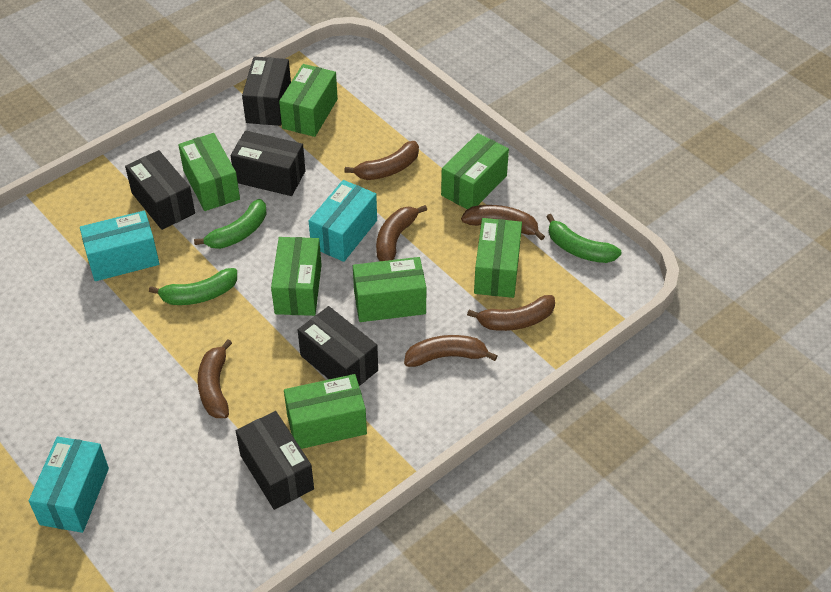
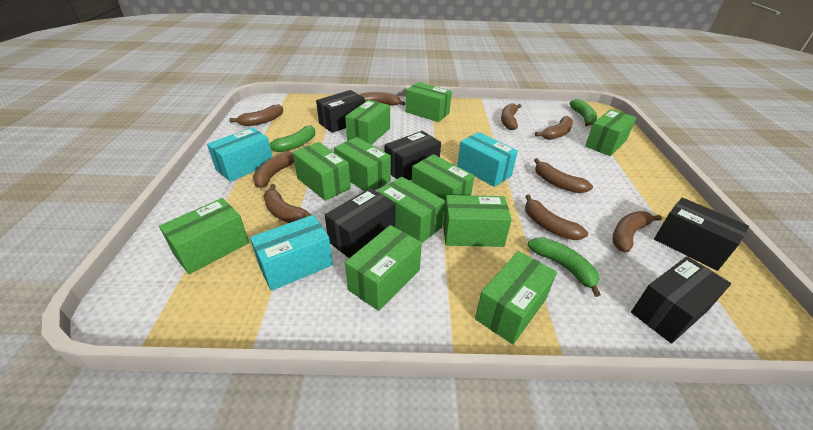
brown banana: [197,340,232,418] [345,141,419,180] [376,205,427,261] [404,335,497,367] [461,205,545,240] [467,295,555,331] = 6 -> [230,104,283,126] [253,152,294,188] [263,184,311,223] [360,92,405,106] [501,103,522,130] [525,194,588,240] [534,158,593,193] [535,116,573,140] [613,211,662,253] = 9
green box: [178,133,240,211] [271,237,322,316] [279,64,338,137] [284,374,367,449] [353,257,426,322] [441,133,509,209] [474,218,522,298] = 7 -> [159,198,249,274] [292,142,351,201] [334,137,391,191] [345,100,390,145] [345,225,422,311] [378,177,445,243] [406,82,452,122] [412,154,475,210] [443,195,512,247] [475,251,557,344] [585,109,637,156] = 11

